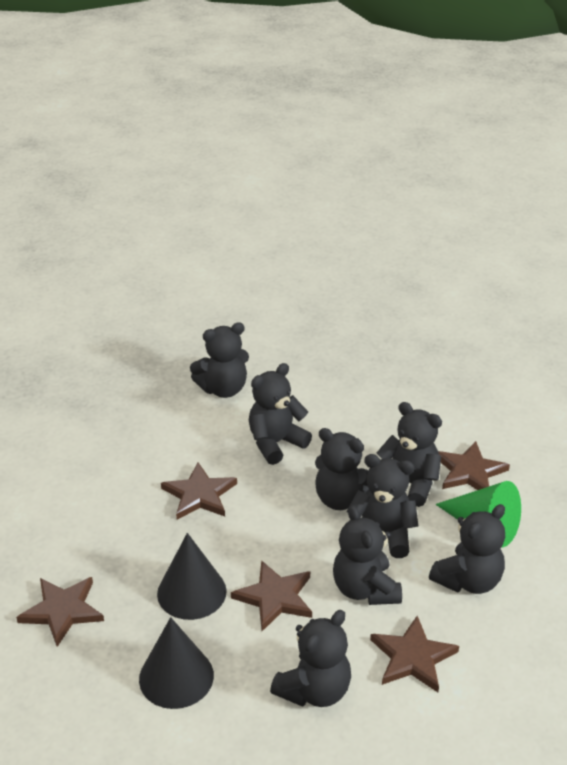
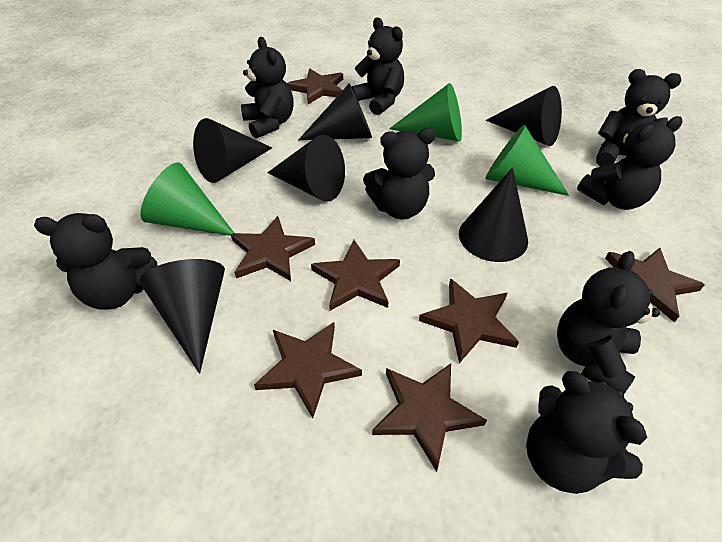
black cone: [139,617,214,709] [157,533,227,620] = 2 -> [139,259,225,374] [193,118,272,183] [267,135,345,202] [298,84,372,140] [459,168,528,262] [486,86,562,146] = 6
brown star: [16,577,104,647] [161,462,237,520] [231,560,312,631] [370,616,459,692] [438,441,510,490] = 5 -> [231,216,315,281] [254,322,362,418] [287,69,343,104] [311,240,400,311] [372,364,487,472] [419,278,519,363] [605,248,705,322] = 7
green cone: [435,481,521,547] = 1 -> [140,163,234,236] [389,83,462,142] [485,125,569,196] = 3

